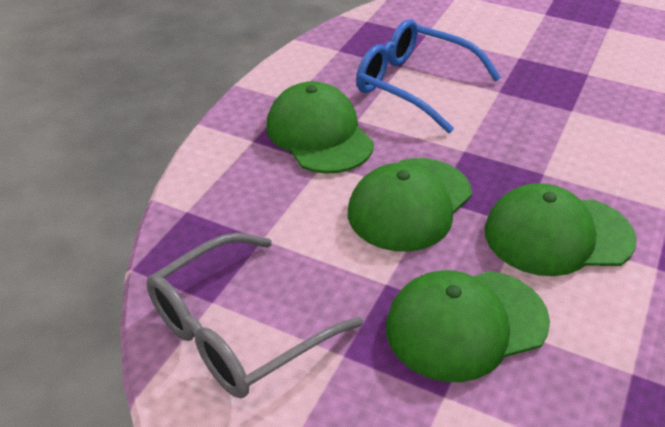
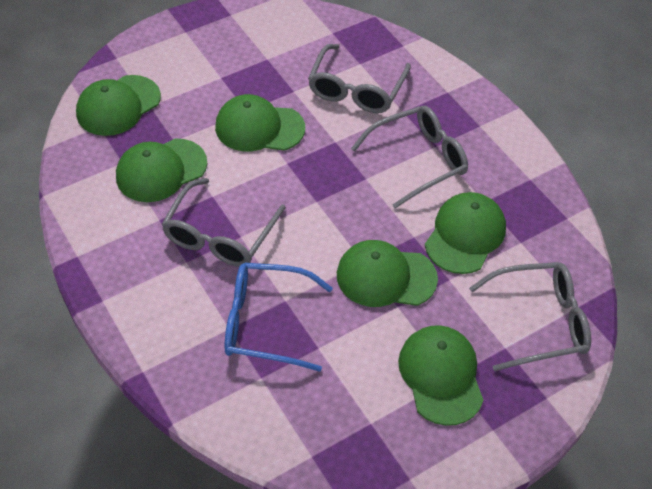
green cap: [267,81,374,174] [348,158,472,251] [386,270,550,382] [484,183,637,276] = 4 -> [76,75,161,136] [116,138,207,202] [215,94,305,151] [337,240,438,307] [398,325,483,426] [425,192,506,274] = 6
grey glasses: [146,233,363,398] = 1 -> [161,178,286,267] [308,44,411,113] [351,106,468,208] [469,262,591,371] = 4

